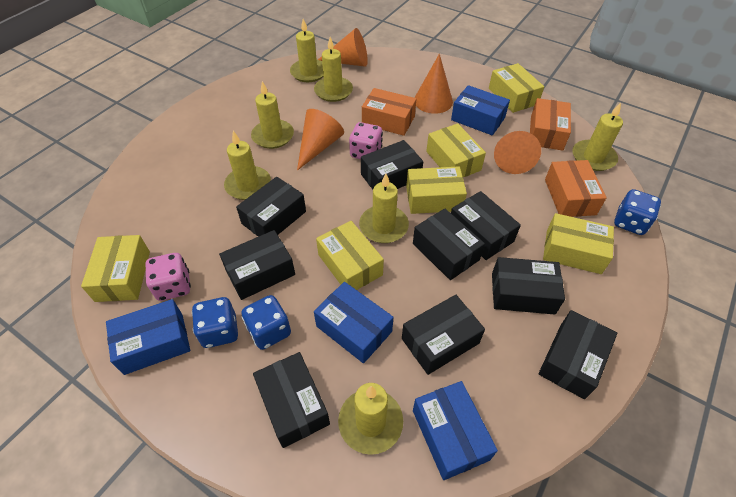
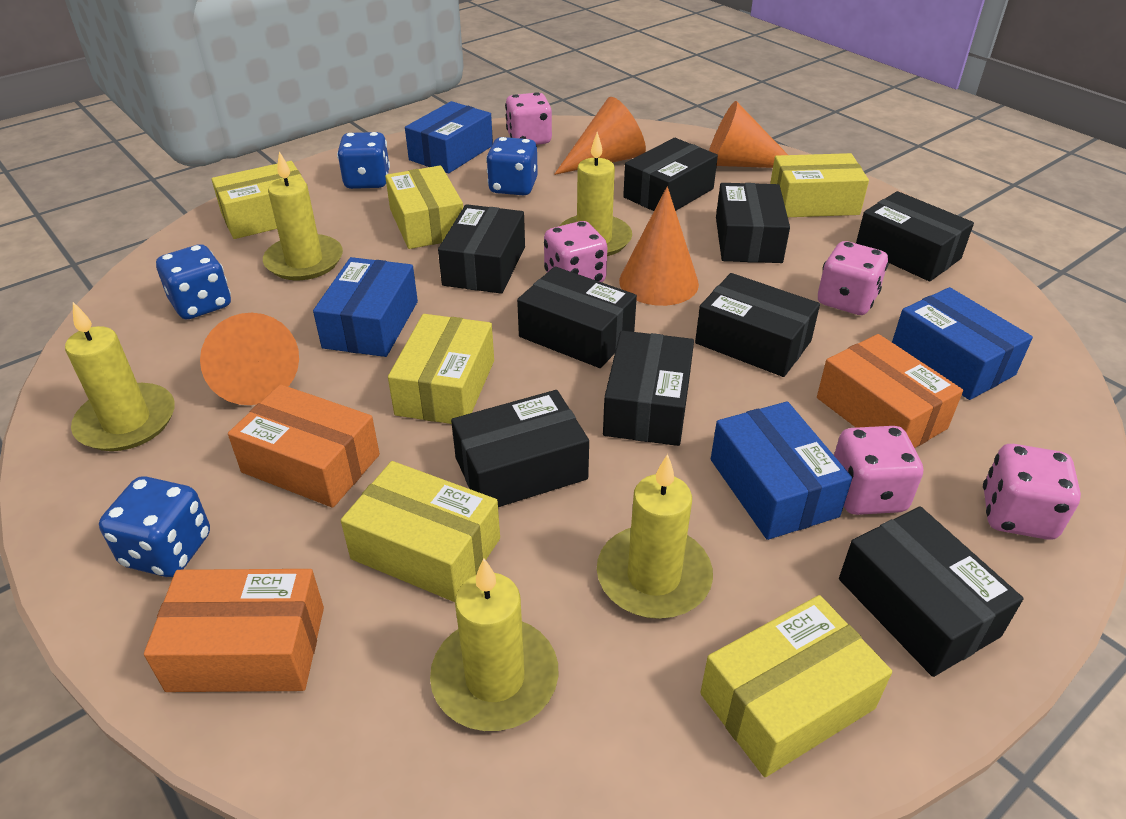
blue dice: [192,297,238,348] [241,295,291,350] [614,189,661,235] = 3 -> [99,477,210,577] [156,244,231,319] [337,132,390,189] [486,137,538,195] = 4
pink dice: [146,253,191,301] [349,122,383,159] = 2 -> [505,92,552,145] [544,221,607,282] [818,241,888,315] [834,426,923,515] [983,444,1081,540] = 5
yellow candle: [224,131,271,200] [251,81,294,149] [290,19,323,82] [314,37,353,102] [338,383,403,455] [359,174,409,243] [572,102,623,171] = 7 -> [65,302,175,451] [263,151,343,280] [430,558,558,731] [559,132,632,256] [597,454,713,619] = 5

